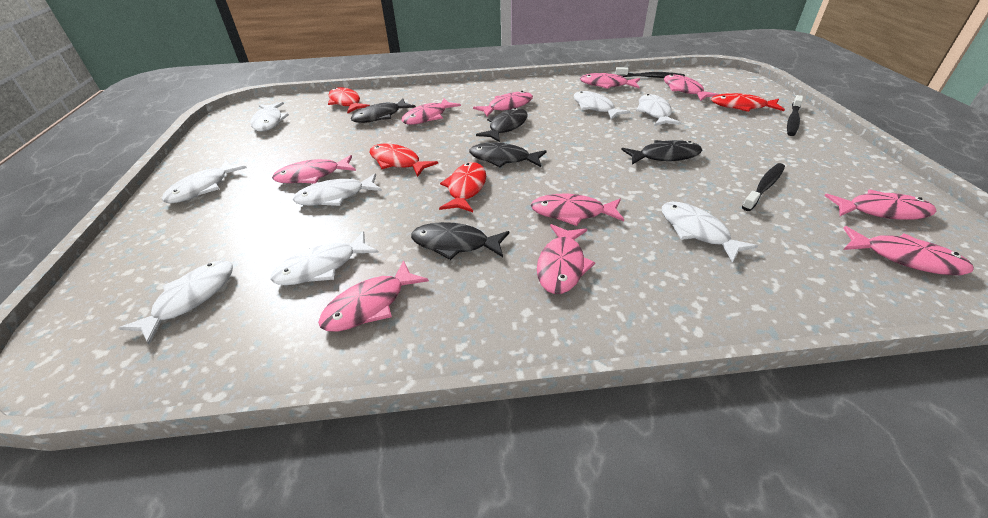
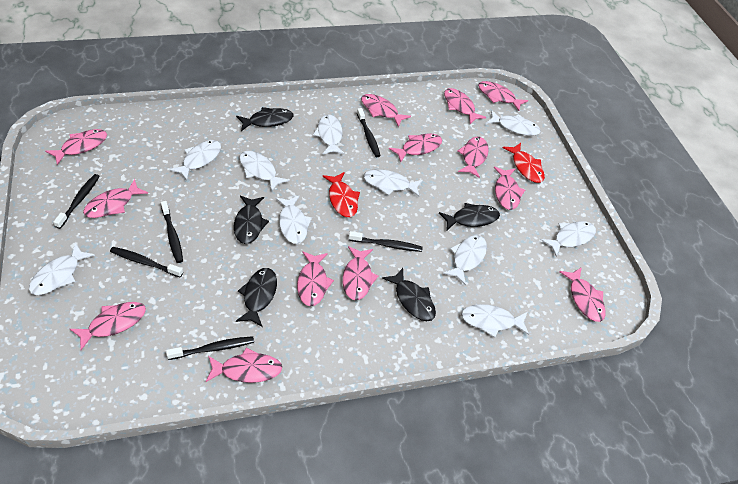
black toothbrush: [615,67,685,78] [742,163,785,211] [787,95,803,136] = 3 -> [53,174,100,229] [110,247,183,277] [161,201,183,263] [166,336,254,360] [349,231,423,252] [357,108,381,157] = 6
pink fish: [272,155,356,184] [318,260,429,332] [401,98,461,125] [473,91,533,117] [531,194,624,226] [537,224,595,294] [580,73,640,89] [664,74,719,101] [824,190,936,220] [844,226,974,275] = 10 -> [45,129,107,165] [70,302,146,350] [83,179,148,218] [206,348,282,383] [297,251,334,306] [343,246,379,300] [361,94,411,127] [389,134,442,162] [444,88,486,124] [458,137,489,178] [478,81,528,111] [494,167,525,210] [559,267,606,322] = 13
red fish: [328,87,370,113] [370,143,438,177] [439,162,486,212] [711,93,785,112] = 4 -> [322,172,360,217] [502,143,545,183] = 2
white fish: [119,260,233,344] [162,160,247,203] [251,102,289,131] [271,231,379,285] [293,173,382,206] [574,91,631,120] [636,94,682,126] [662,202,758,263] = 8 -> [29,243,95,295] [169,140,221,180] [239,151,290,192] [276,195,312,244] [313,114,345,155] [363,169,423,196] [443,235,487,285] [461,304,529,337] [486,110,541,136] [541,221,596,256] = 10

